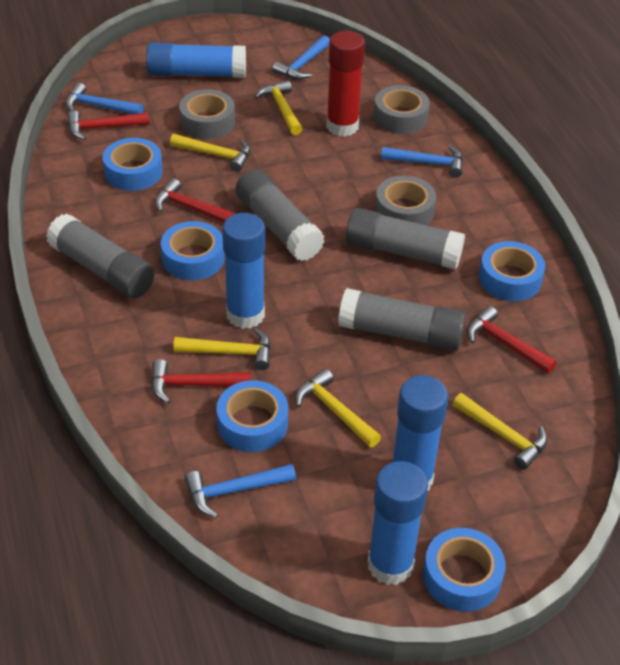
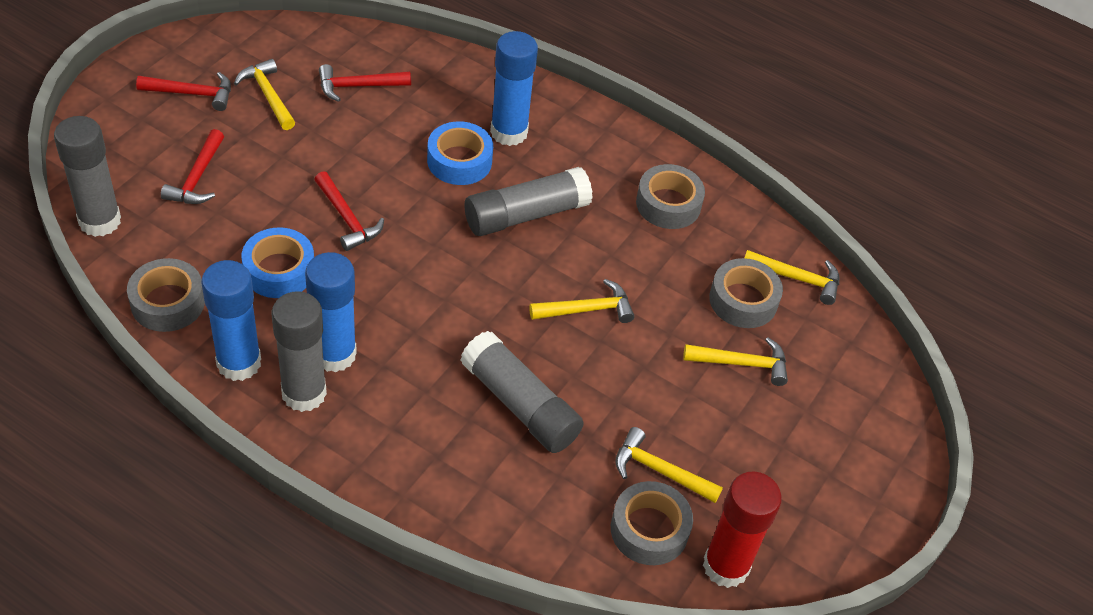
blue glue stick: [146,43,246,78] [222,213,265,329] [368,461,428,585] [393,375,448,491] = 4 -> [201,260,261,381] [305,252,357,373] [490,31,538,146] = 3
blue hammer: [66,83,143,114] [185,464,296,518] [272,35,330,80] [381,145,463,178] = 4 -> none = 0
blue tape: [103,138,163,191] [161,221,224,280] [217,380,288,452] [423,528,506,612] [479,241,545,301] = 5 -> [241,228,314,298] [427,121,493,185] = 2
grey tape: [179,89,235,139] [374,85,430,134] [375,176,436,225] = 3 -> [127,258,205,332] [611,481,693,565] [636,164,705,229] [709,258,783,328] = 4

